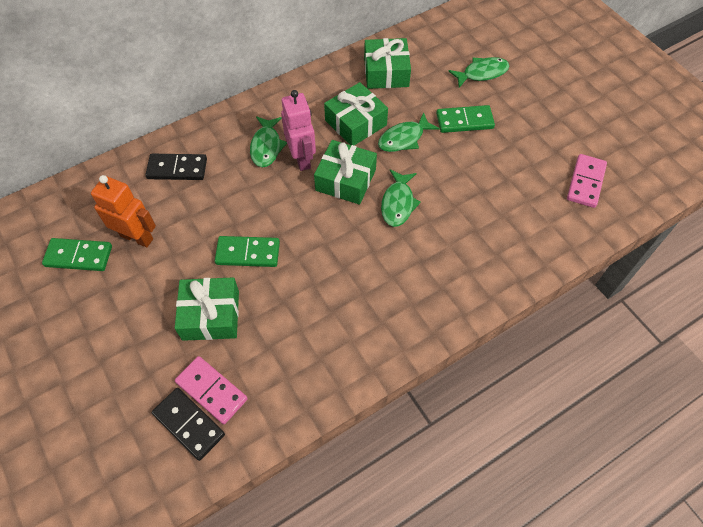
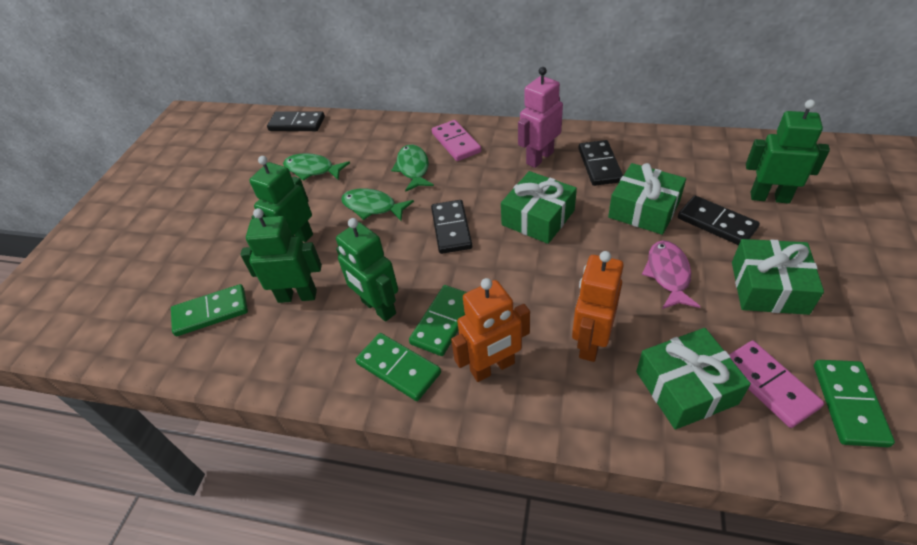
black domino: [145,154,207,180] [152,388,225,461] = 2 -> [267,111,325,131] [431,200,472,254] [578,140,623,186] [678,196,760,245] = 4
green domino: [42,238,112,271] [215,236,280,267] [436,105,495,133] = 3 -> [171,284,248,336] [355,333,441,401] [409,285,467,356] [814,360,895,447] = 4
green fish: [250,117,287,167] [378,112,440,152] [381,169,421,227] [448,57,509,88] = 4 -> [283,153,350,181] [341,189,414,221] [391,145,434,192] = 3
green robot: none = 0 -> [240,208,322,303] [249,156,313,242] [336,218,398,322] [746,100,830,204] = 4
orange robot: [91,175,156,247] = 1 -> [451,278,530,382] [572,251,624,362] = 2
pink fish: none = 0 -> [642,240,701,309] = 1

